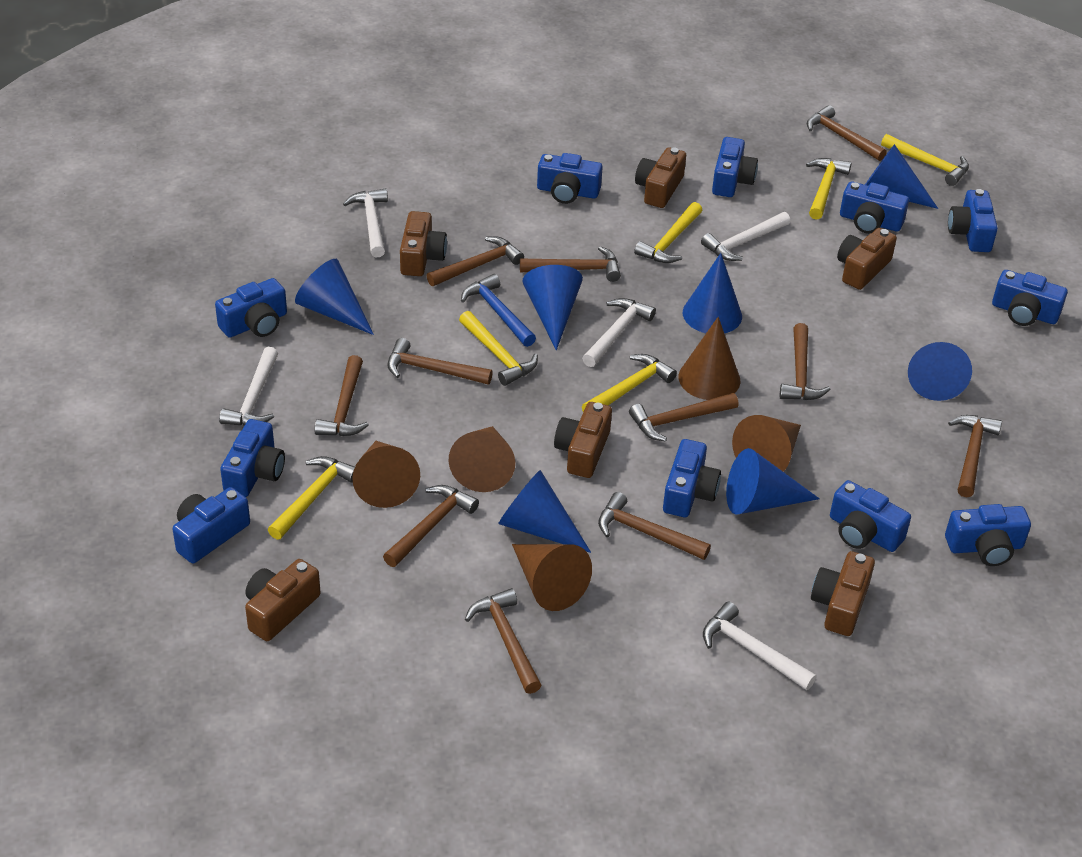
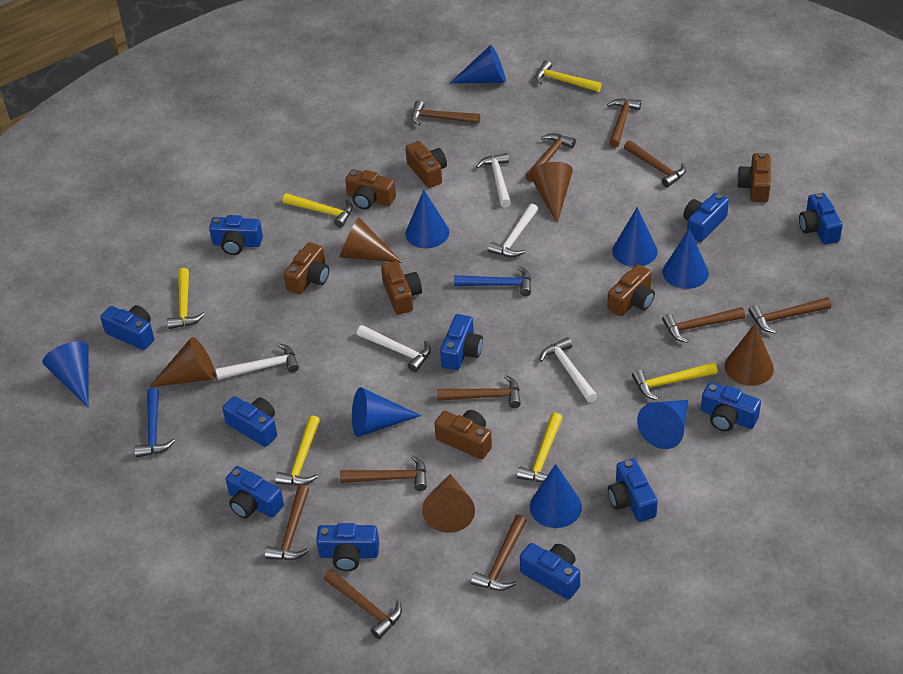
blue cone: [295,259,374,335] [498,470,591,553] [522,265,583,350] [683,253,742,333] [726,448,820,515] [865,144,938,209] [908,342,972,401] = 7 -> [42,341,89,407] [352,387,421,437] [405,190,449,248] [450,45,506,83] [530,464,582,528] [612,207,658,267] [637,400,688,449] [663,228,709,289] = 8
blue hammer: [461,274,536,347] = 1 -> [134,387,175,458] [454,266,531,296] = 2
brown camera: [245,559,321,641] [400,211,447,276] [554,402,612,478] [635,147,686,208] [811,551,875,636] [837,228,897,290] = 6 -> [283,242,329,295] [345,169,396,209] [381,261,422,315] [405,141,447,188] [434,410,492,459] [607,264,655,316] [737,153,771,202] = 7

